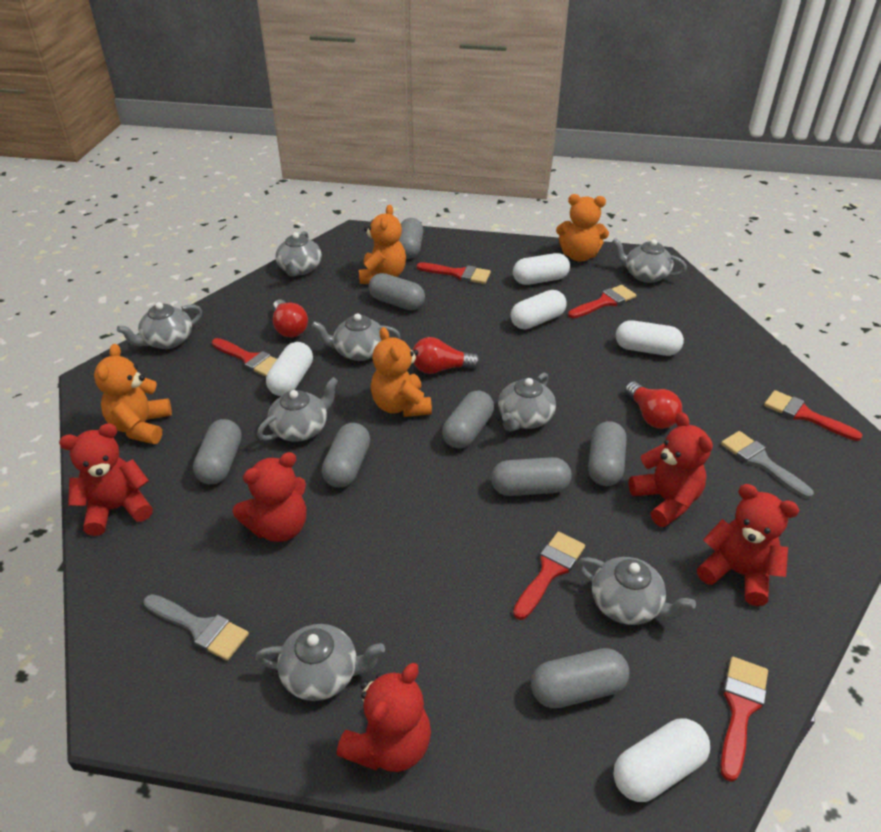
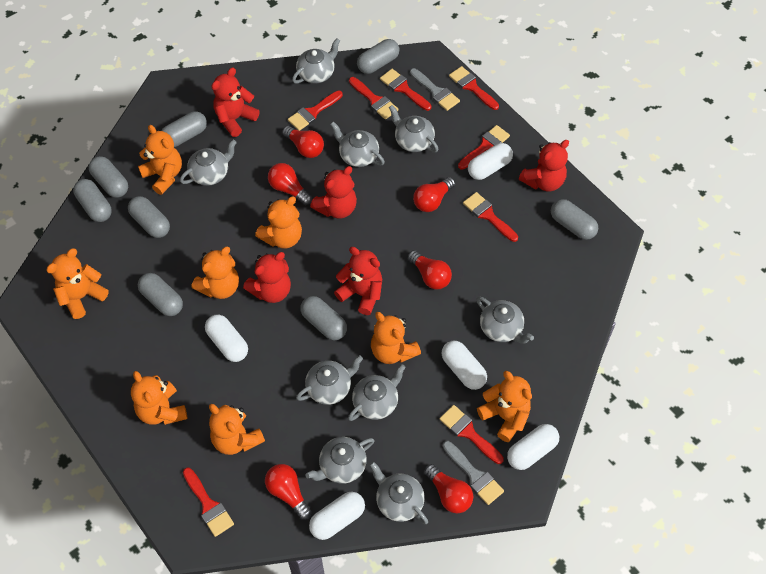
grey teapot: [117,302,202,349] [255,624,385,701] [257,377,338,442] [275,231,322,276] [312,313,401,361] [498,373,556,432] [577,557,696,625] [612,238,687,283] = 8 -> [180,140,237,186] [292,38,340,84] [296,355,363,405] [306,437,374,484] [330,122,385,167] [348,364,406,421] [370,461,428,524] [389,105,439,152] [476,297,534,344] = 9
orange teddy bear: [94,344,172,444] [359,205,406,284] [371,327,432,417] [556,194,609,261] = 4 -> [46,249,109,319] [131,371,187,425] [138,125,182,195] [192,247,239,299] [209,404,265,455] [255,197,302,248] [371,312,421,364] [477,371,532,442] = 8
red brush: [212,338,277,377] [417,262,491,284] [513,532,585,620] [568,285,636,318] [720,657,768,782] [764,390,863,441] = 6 -> [183,468,234,537] [288,90,343,131] [349,77,399,119] [380,69,431,111] [439,405,504,464] [449,66,499,110] [458,125,510,170] [463,192,518,242] = 8
red light bulb: [273,299,308,337] [412,337,480,374] [625,381,682,429] = 3 -> [265,464,312,520] [268,163,312,205] [282,126,324,158] [408,250,452,289] [413,177,455,212] [424,464,473,513] = 6

